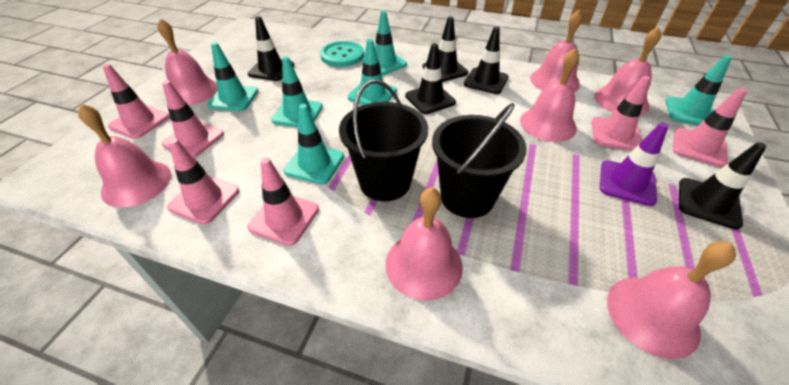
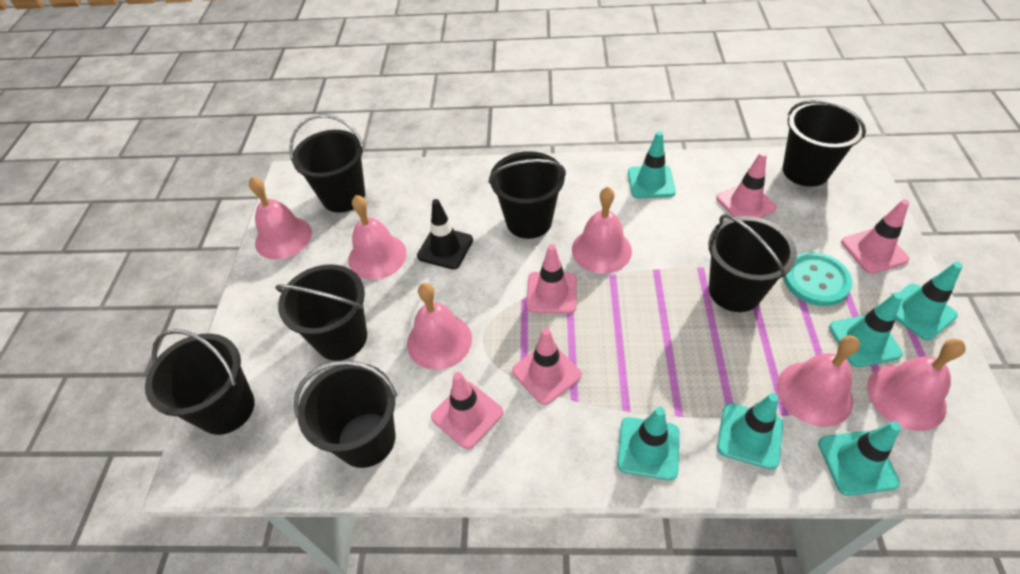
black bucket: [339,79,428,201] [432,103,527,218] = 2 -> [145,329,255,435] [275,264,367,361] [289,114,365,213] [294,360,397,468] [489,151,566,239] [708,214,797,312] [783,100,866,187] = 7
black traffic cone: [248,16,294,81] [405,43,456,114] [423,16,469,82] [464,26,508,94] [679,142,767,229] = 5 -> [417,199,473,269] = 1
pink bell: [78,104,171,207] [157,18,218,105] [385,187,463,300] [520,48,579,142] [530,10,583,92] [594,27,661,115] [607,242,736,359] = 7 -> [249,176,312,260] [348,195,407,280] [407,283,472,370] [572,187,632,274] [777,336,860,427] [867,339,966,431] = 6
pink traffic cone: [103,64,170,139] [162,80,224,158] [167,138,239,225] [248,157,319,246] [592,76,650,151] [673,88,747,167] = 6 -> [431,372,503,449] [512,328,582,405] [527,244,577,314] [716,152,777,218] [841,199,909,274] = 5
purple traffic cone: [600,122,669,206] = 1 -> none = 0

